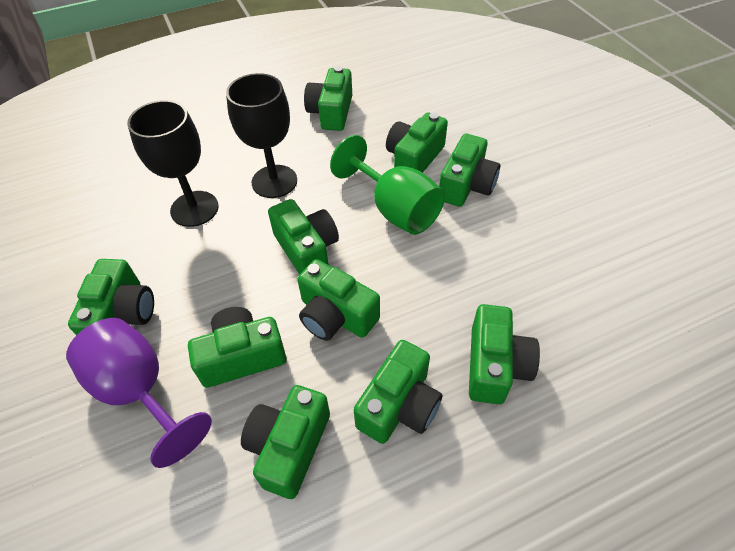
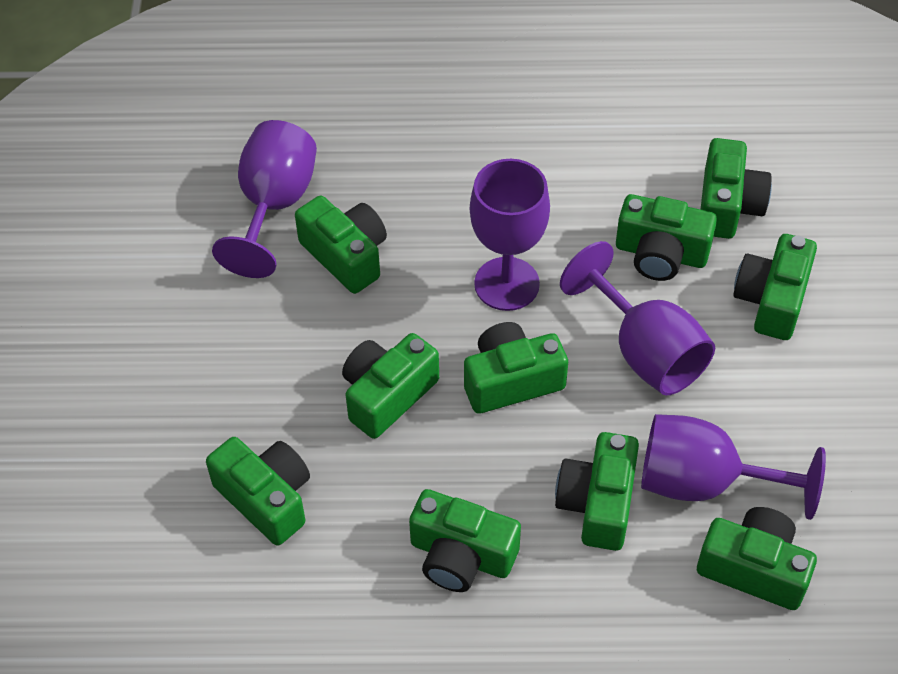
black goblet: [127,100,219,227] [226,73,297,198] = 2 -> none = 0
green goblet: [330,135,445,235] = 1 -> none = 0
purple goblet: [66,318,212,468] = 1 -> [212,120,317,278] [470,159,550,311] [560,241,715,395] [641,414,826,520] = 4

